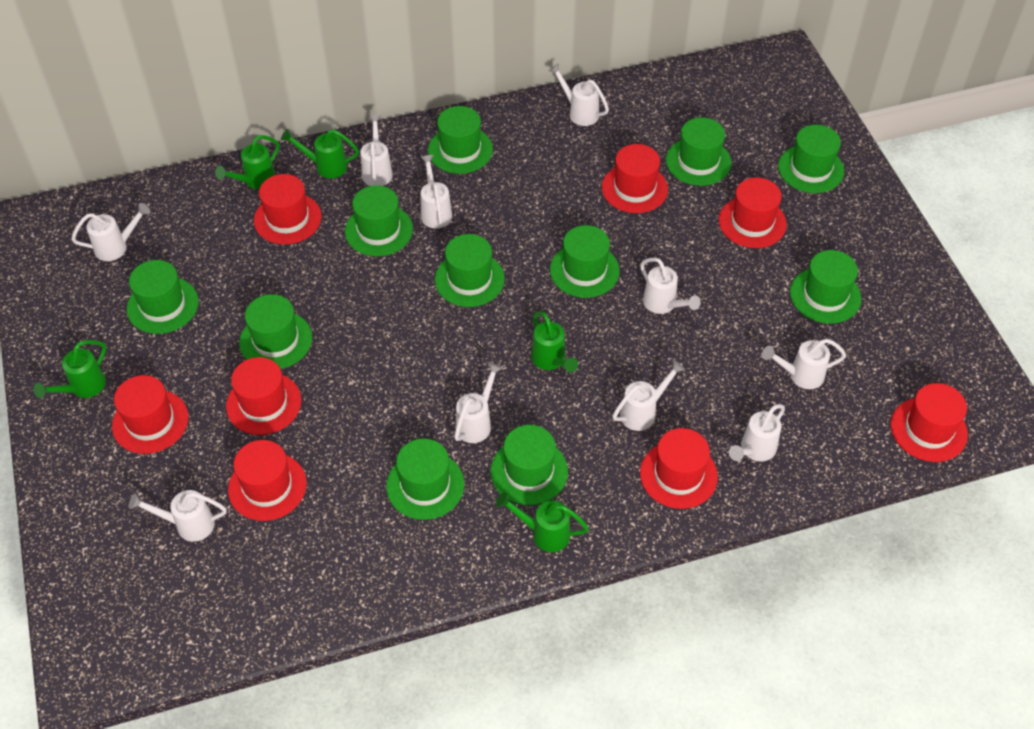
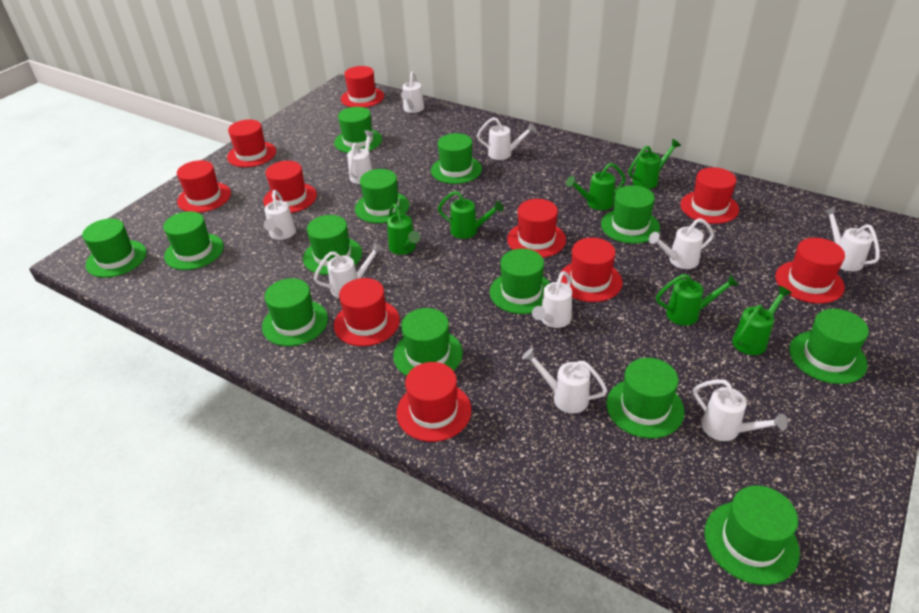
green hat: [127,260,199,334] [239,294,312,369] [345,185,413,256] [386,439,465,520] [428,106,493,174] [435,234,505,307] [491,425,568,505] [550,225,620,298] [666,117,731,186] [778,125,844,193] [790,250,861,324] = 11 -> [82,218,147,278] [163,211,224,270] [262,278,328,346] [303,215,362,275] [334,107,382,153] [355,169,409,223] [393,308,463,376] [431,133,482,184] [490,249,550,314] [601,185,660,244] [607,358,685,438] [705,486,800,585] [789,309,869,384] = 13
green watering can: [34,340,106,398] [215,135,279,189] [281,129,359,178] [496,492,589,552] [531,311,578,372] = 5 -> [387,204,420,255] [438,191,504,239] [566,163,626,210] [629,139,681,189] [656,274,739,325] [732,286,792,355] = 6
red hat: [112,375,189,454] [226,357,301,435] [228,440,307,521] [254,174,322,244] [602,144,668,213] [640,428,718,509] [719,178,787,248] [891,383,968,462] = 8 -> [177,160,231,213] [227,120,276,167] [263,161,317,213] [334,278,400,346] [341,66,384,108] [396,362,472,442] [507,199,566,258] [560,238,622,302] [680,167,739,224] [775,238,845,304] = 10

